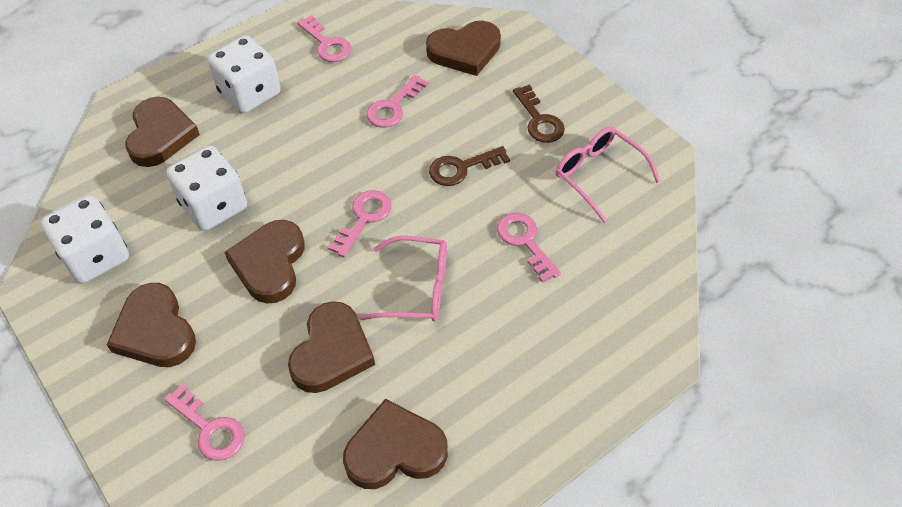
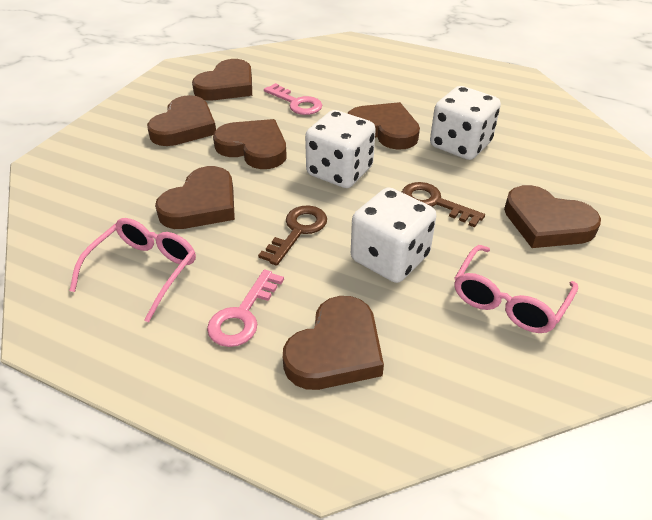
brown heart: [107,283,196,367] [125,97,200,167] [224,220,305,304] [288,301,375,393] [343,399,448,489] [426,21,501,76] = 6 -> [147,95,216,146] [155,166,235,229] [192,59,252,100] [213,119,287,169] [283,296,384,390] [347,102,420,150] [504,185,601,248] = 7
pink key: [164,383,245,461] [297,15,351,62] [327,190,392,258] [366,75,429,128] [497,213,561,283] = 5 -> [207,270,284,347] [264,83,322,115] = 2

